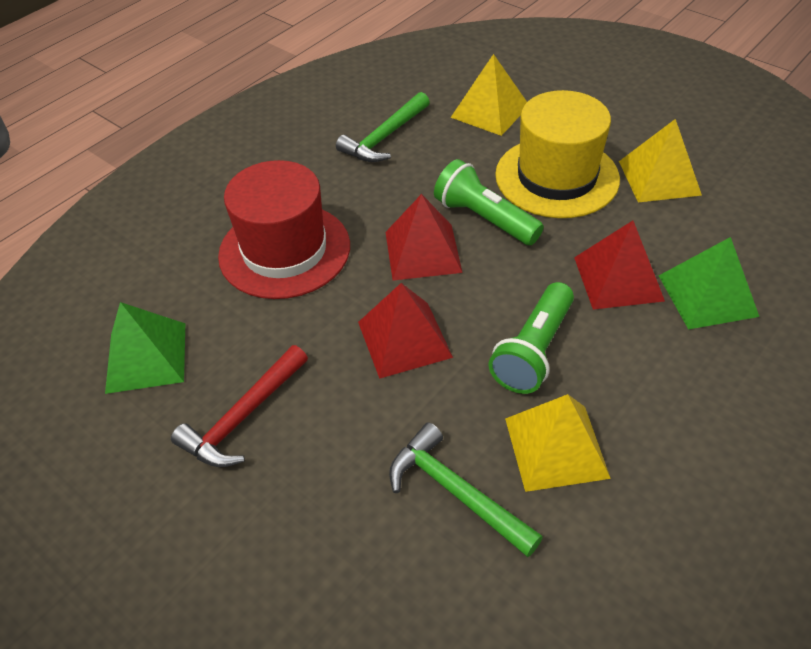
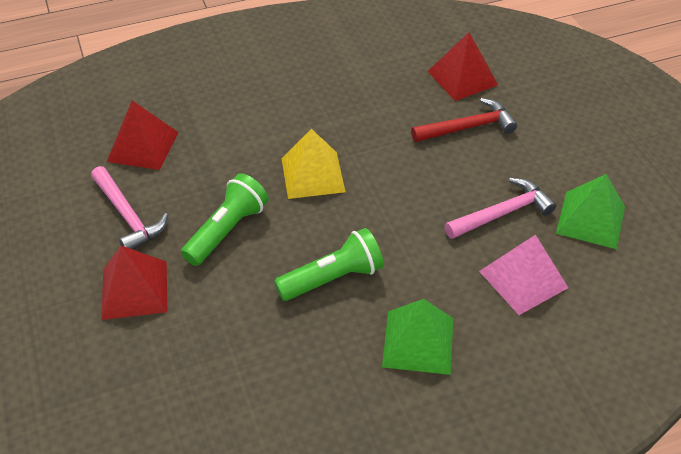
green hammer: [336,92,430,162] [389,422,543,557] = 2 -> none = 0
pink hammer: none = 0 -> [91,166,168,250] [445,178,556,239] = 2
pink pyramid: none = 0 -> [479,235,568,315] = 1
red hat: [218,160,350,299] = 1 -> none = 0
yellow hat: [495,90,620,218] = 1 -> none = 0
yellow pyramid: [450,54,527,136] [505,394,611,492] [619,119,702,203] = 3 -> [282,129,345,199] = 1

